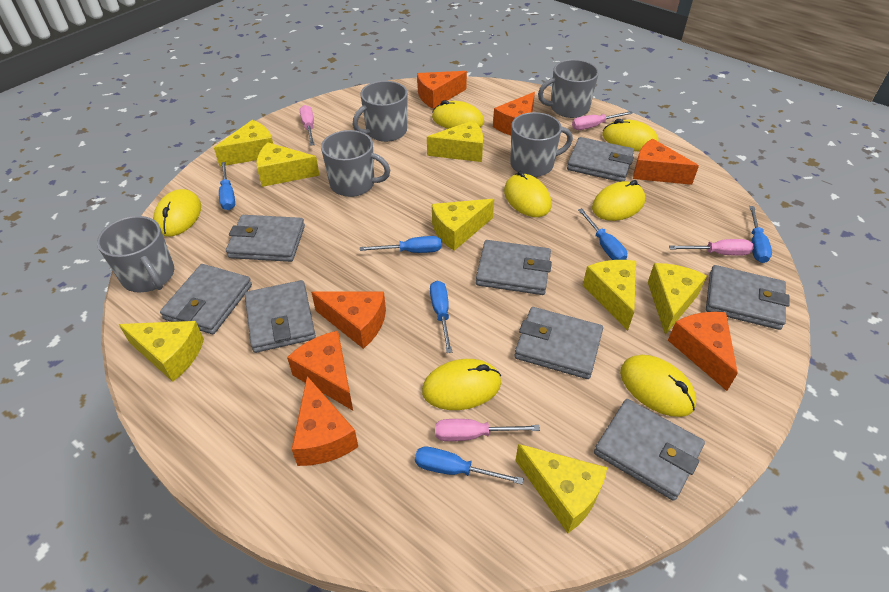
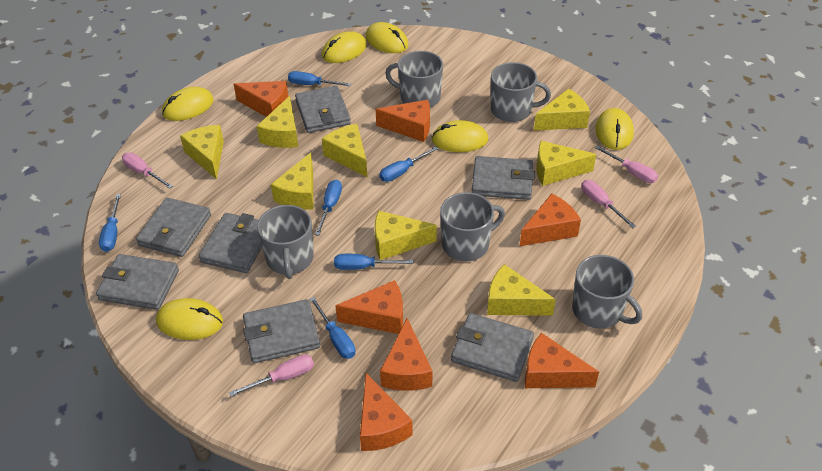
grey wallet: [160,264,252,334] [226,215,305,262] [245,280,316,353] [476,240,552,295] [514,307,603,379] [567,137,634,182] [594,399,705,501] [706,265,790,330] = 8 -> [96,254,179,310] [136,198,211,257] [199,213,262,273] [243,299,320,363] [295,86,351,133] [451,313,534,382] [472,156,535,200] = 7
yellow mouse: [153,189,201,237] [422,359,501,410] [432,100,484,129] [504,171,552,217] [592,180,645,221] [602,119,658,152] [620,355,696,417] = 7 -> [156,298,223,340] [162,87,214,121] [322,31,367,63] [366,22,409,53] [431,120,488,152] [595,108,634,150] = 6

